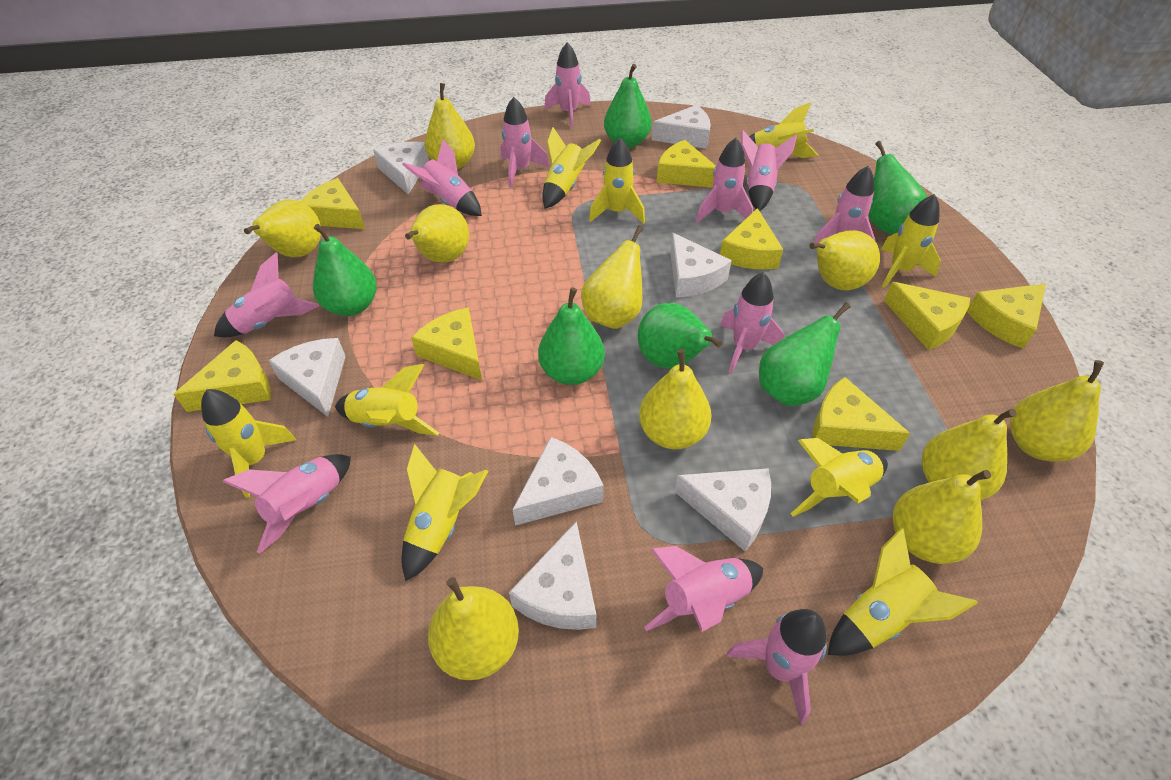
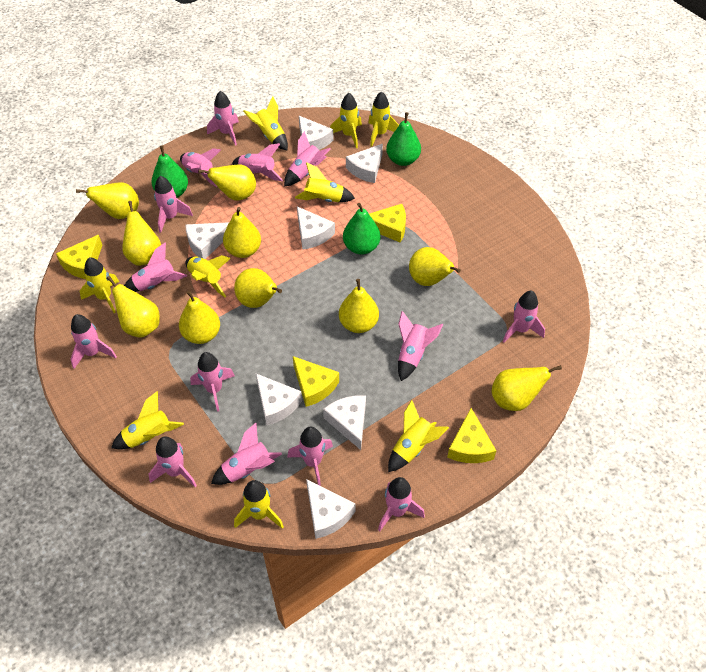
green pear: [313,224,377,316] [538,288,605,385] [604,64,652,148] [638,303,722,368] [759,303,851,407] [868,141,927,234] = 6 -> [151,145,188,198] [343,203,380,255] [386,112,421,166] = 3
pink rocket: [214,253,319,337] [222,454,351,554] [402,139,482,216] [501,97,549,188] [544,42,591,128] [644,546,763,632] [696,138,753,223] [720,272,784,373] [727,609,827,724] [741,130,797,211] [813,166,875,243] = 11 -> [70,314,117,369] [124,242,187,292] [149,436,197,487] [154,176,193,233] [180,148,221,187] [190,352,235,412] [207,91,239,146] [211,423,282,485] [232,143,283,181] [284,131,331,187] [287,427,333,486] [378,477,425,531] [398,311,444,381] [503,291,545,343] = 14
yellow cheese: [174,340,271,412] [301,178,365,229] [411,307,482,380] [656,140,716,188] [720,208,783,269] [812,377,910,451] [884,282,970,350] [967,283,1046,349] = 8 -> [56,235,102,279] [293,356,339,407] [369,204,406,243] [447,408,496,463] = 4

